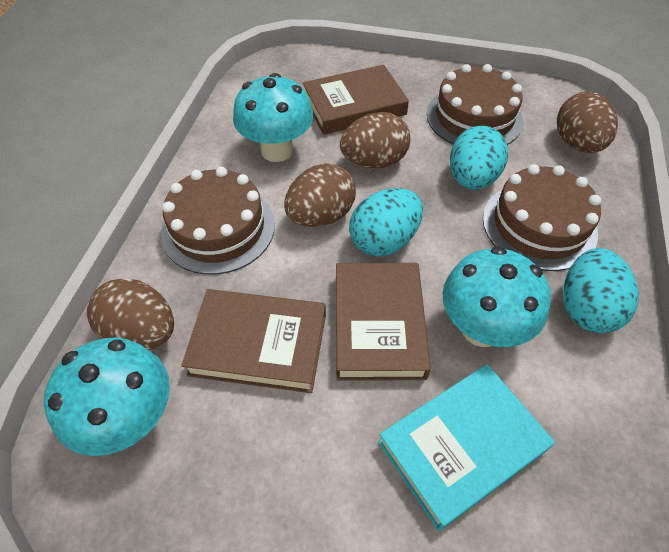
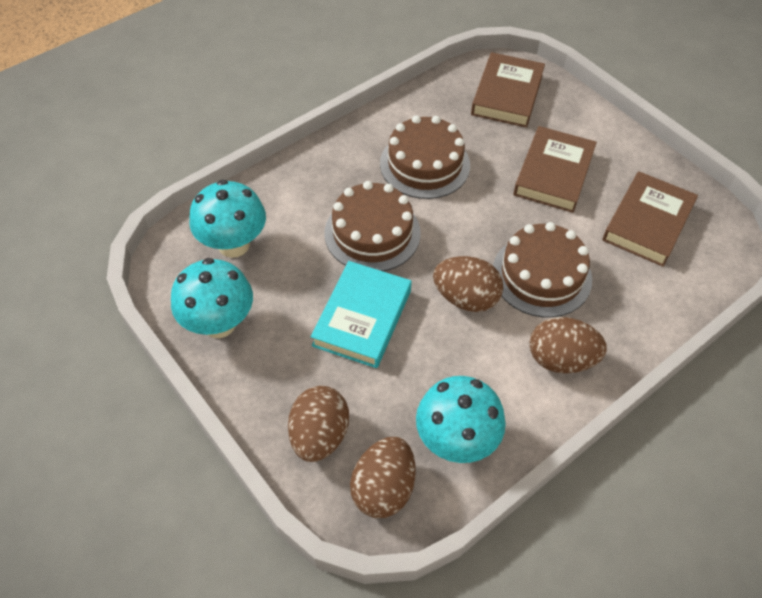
turquoise egg: [349,188,423,257] [450,125,508,190] [563,248,639,333] = 3 -> none = 0

